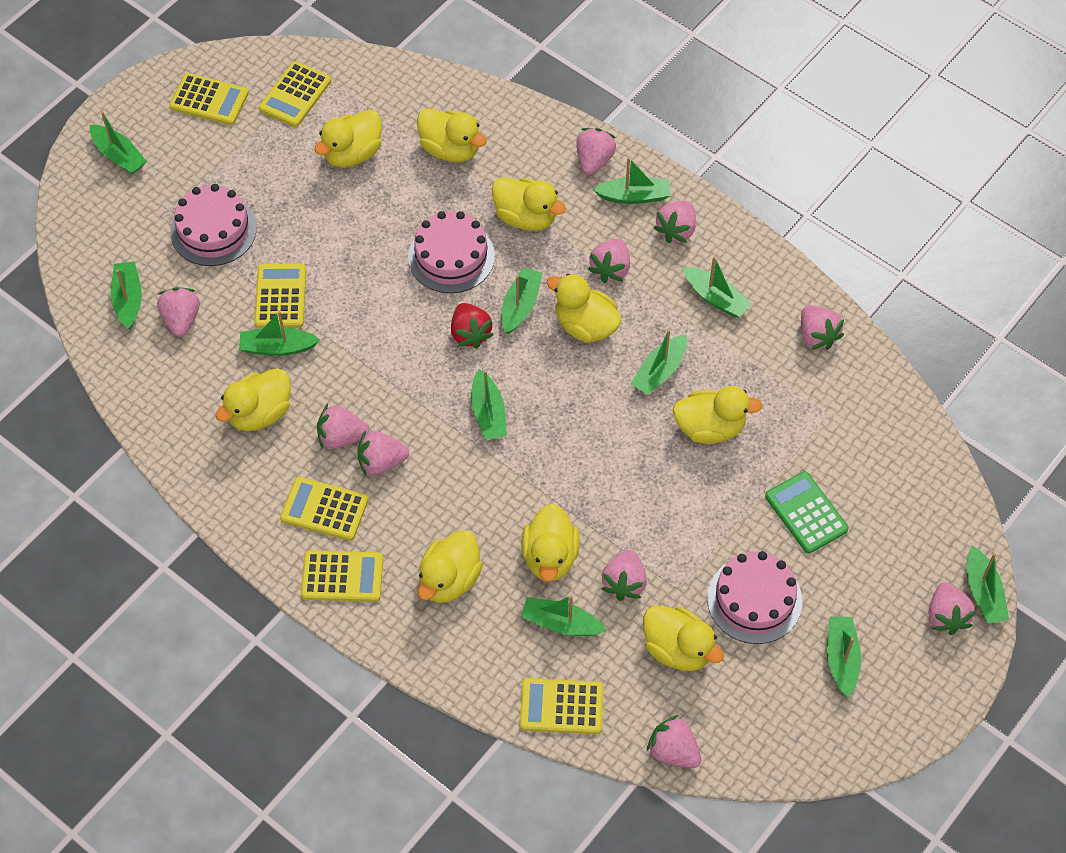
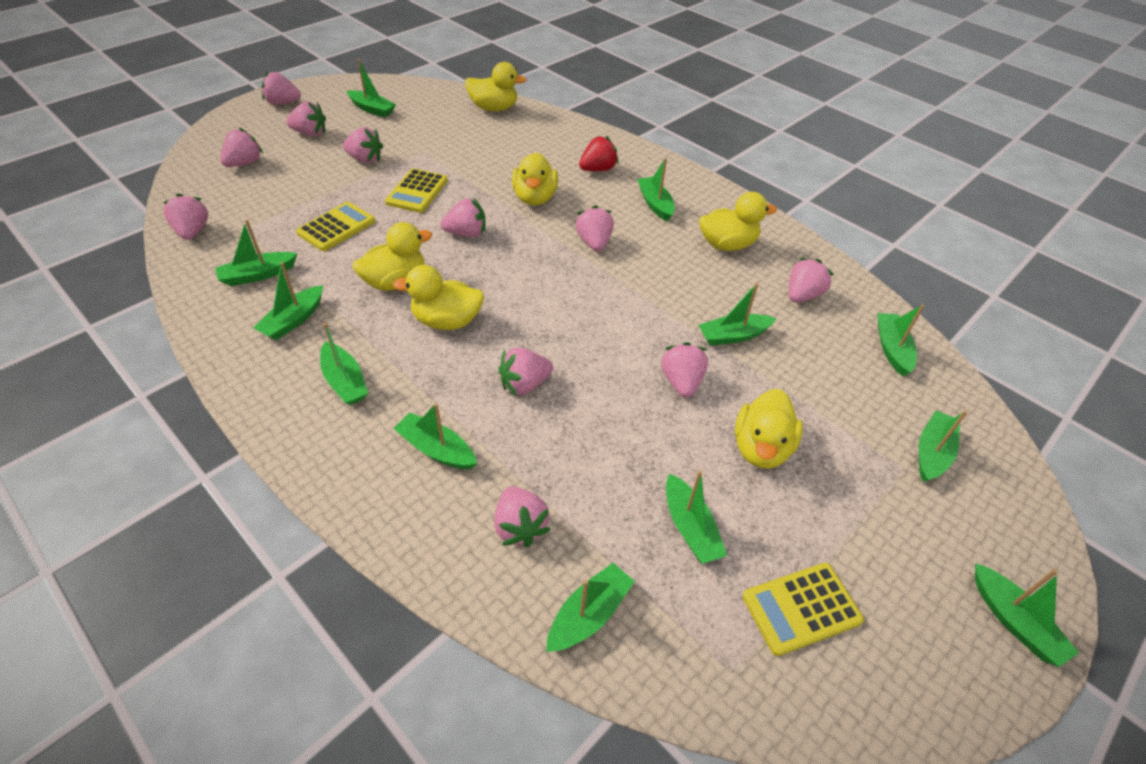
green boat: [90,111,147,174] [111,261,142,329] [239,311,320,356] [471,369,507,440] [502,267,543,334] [521,595,607,636] [593,157,670,204] [630,329,687,395] [683,256,752,318] [827,617,861,698] [967,545,1009,624] = 11 -> [215,219,297,286] [253,262,323,340] [320,323,368,405] [347,59,396,117] [393,403,477,469] [546,563,635,652] [637,158,675,222] [666,471,727,564] [698,283,777,345] [877,305,924,376] [919,410,968,482] [975,563,1079,667] = 12
green calculator: [765,471,849,554] = 1 -> none = 0
pink cake: [170,184,257,266] [408,211,495,293] [707,551,802,644] = 3 -> none = 0
pink strawberry: [157,287,200,337] [317,404,369,449] [357,430,409,476] [576,128,616,175] [588,239,630,283] [601,550,647,601] [647,715,701,768] [654,201,696,243] [801,306,844,350] [929,582,976,635] = 10 -> [163,193,208,240] [220,127,263,167] [261,71,301,105] [286,102,326,136] [343,127,383,163] [441,198,486,237] [494,486,551,547] [499,348,553,396] [576,205,614,251] [661,342,708,397] [789,258,834,302] = 11
yellow calculator: [169,73,249,125] [254,264,306,328] [259,61,331,127] [280,477,368,541] [301,550,383,602] [520,678,603,734] = 6 -> [296,202,375,251] [385,169,448,213] [743,563,864,656] = 3
yellow duck: [215,368,291,431] [315,109,382,168] [417,108,487,162] [418,530,483,603] [492,177,566,231] [521,504,580,582] [547,274,622,343] [643,605,724,671] [673,386,763,444] = 9 -> [353,222,432,291] [393,265,484,330] [465,62,526,111] [512,152,558,205] [699,192,777,251] [735,389,803,469] = 6

